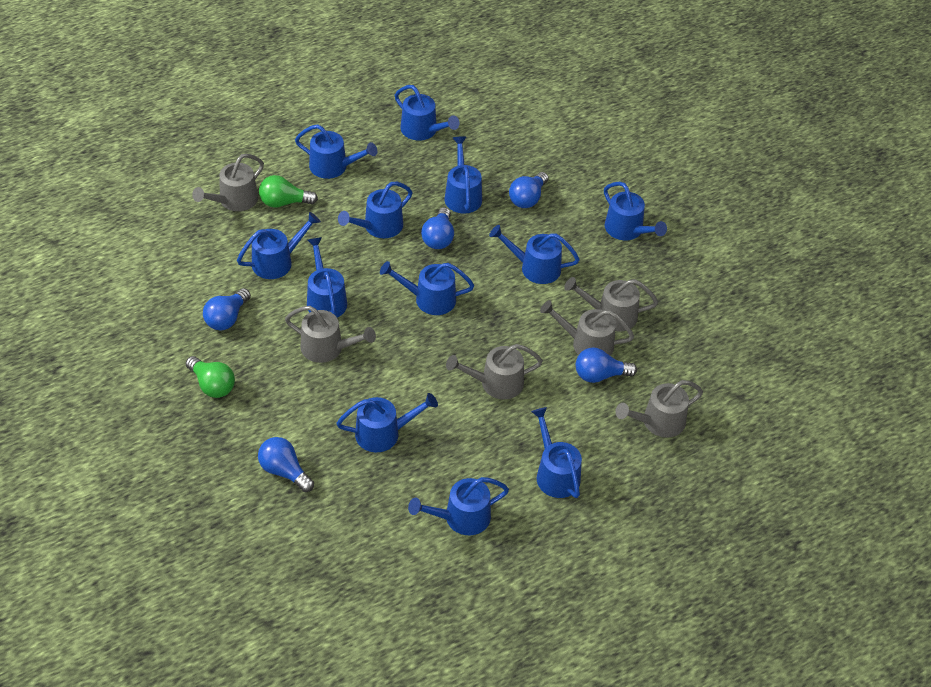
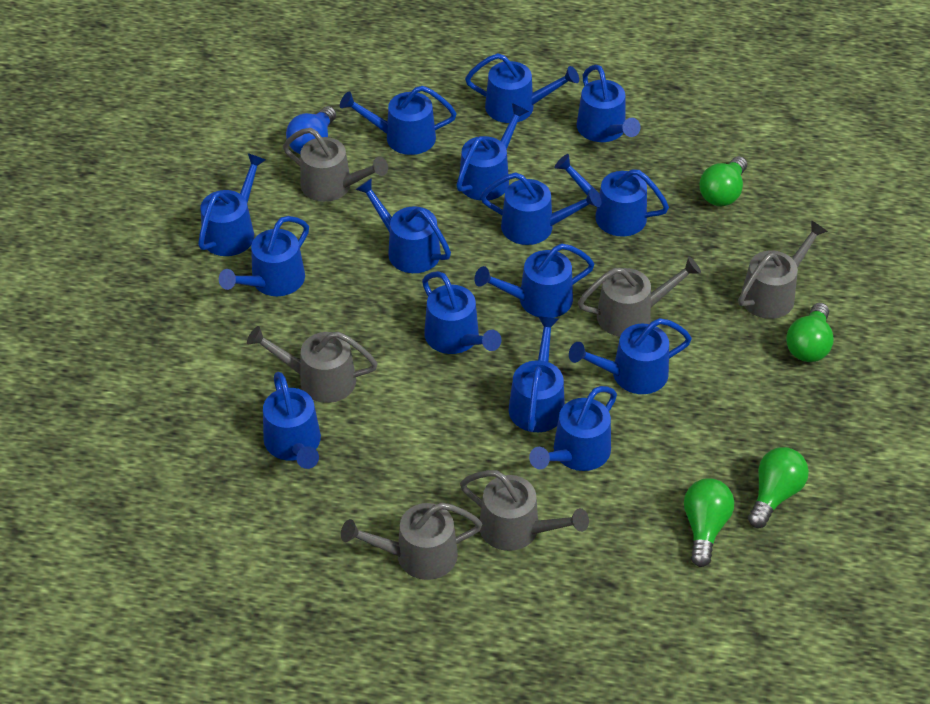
blue light bulb: [203,288,251,331] [258,437,314,492] [421,207,454,249] [509,172,548,208] [576,347,637,383] = 5 -> [286,106,336,154] = 1
blue watering can: [237,212,321,279] [295,124,377,179] [307,237,347,318] [336,393,438,452] [338,182,413,238] [380,261,474,315] [395,85,459,141] [408,477,509,535] [445,136,482,214] [489,225,580,284] [531,407,582,498] [604,182,667,240] = 12 -> [198,153,266,256] [219,216,309,296] [263,372,321,469] [340,86,457,155] [355,178,451,273] [422,271,501,354] [456,103,529,201] [465,53,579,123] [474,243,594,318] [480,172,602,245] [509,316,565,432] [529,386,617,471] [555,154,669,237] [569,318,692,394] [576,64,641,142] = 15
green light bulb: [186,356,235,398] [259,175,318,208] = 2 -> [684,478,734,567] [699,156,747,206] [748,447,809,528] [786,303,834,362] = 4

